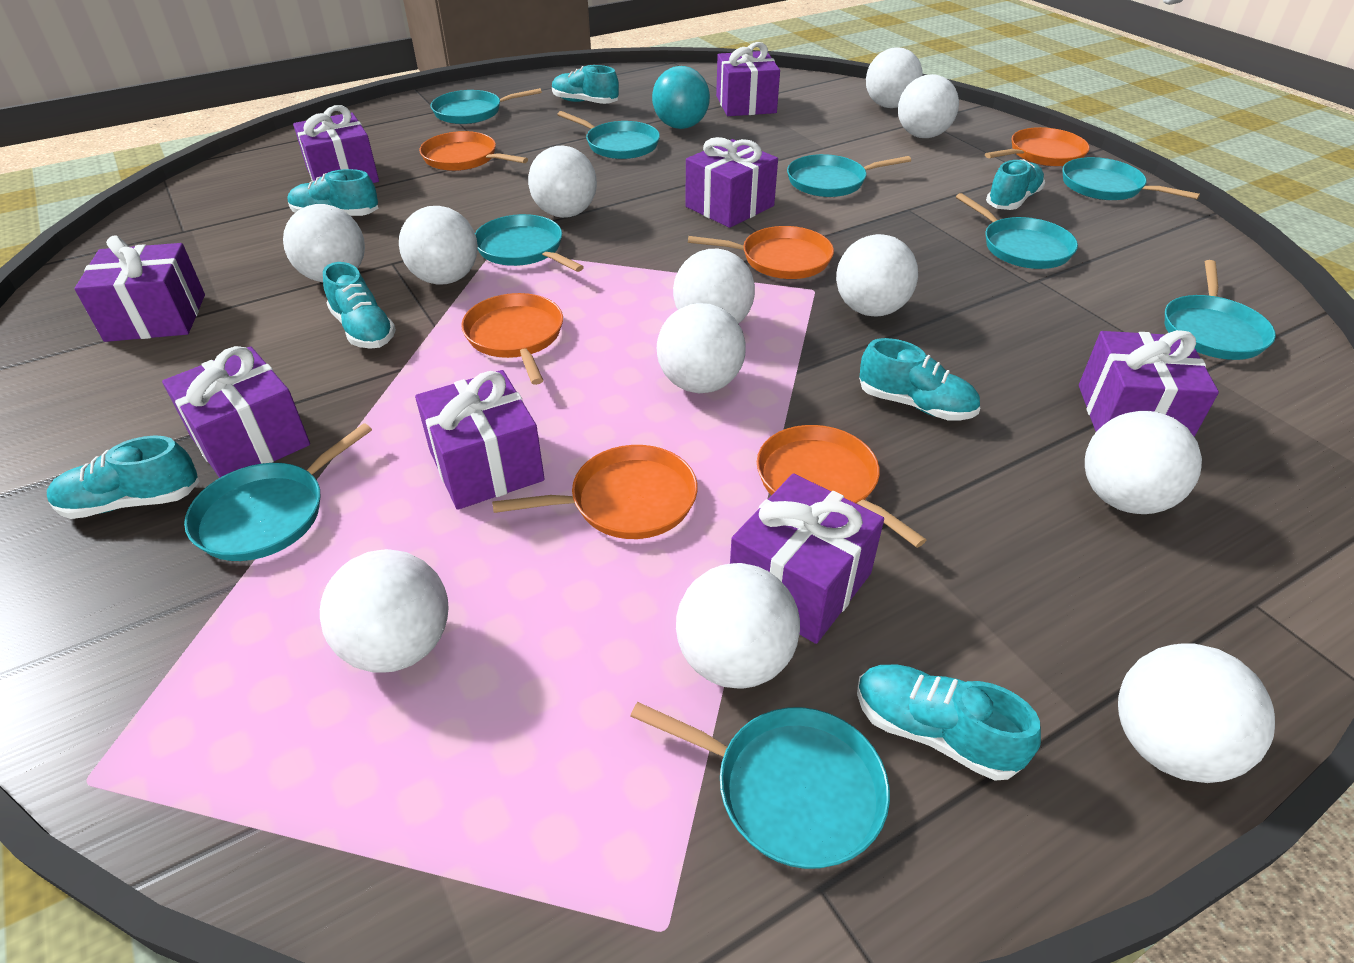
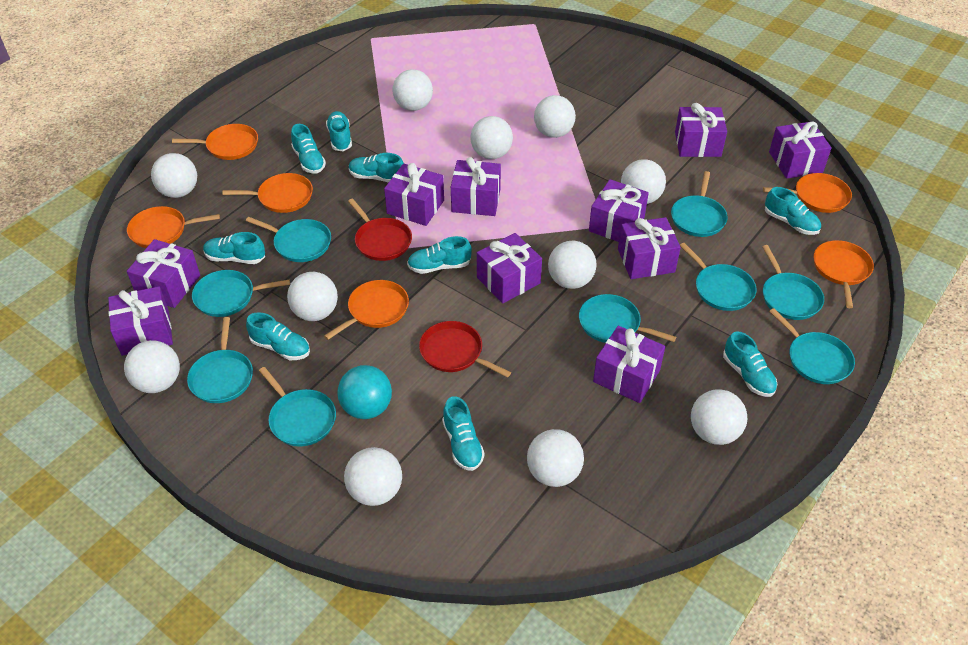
purple gift: [74,235,205,342] [162,346,310,478] [293,105,379,183] [415,370,545,510] [685,137,778,228] [716,42,780,116] [730,473,884,644] [1079,330,1219,437] = 8 -> [108,286,173,356] [127,239,200,308] [384,163,444,226] [451,157,501,216] [477,233,542,303] [589,179,649,242] [593,326,665,403] [618,217,681,279] [675,103,727,157] [769,121,832,179] = 10
red pan: none = 0 -> [348,198,412,261] [419,321,511,377] = 2
turquoise shoe: [47,436,200,519] [288,169,379,216] [323,262,396,349] [552,65,619,104] [857,665,1041,781] [859,338,980,420] [986,159,1045,210] = 7 -> [203,232,265,264] [246,312,310,360] [291,124,326,174] [326,111,352,151] [349,153,404,183] [407,236,472,274] [442,396,485,471] [723,331,777,397] [765,187,821,235] = 9
white ball: [283,204,365,282] [320,549,449,673] [399,206,478,285] [528,145,597,218] [657,303,746,393] [673,249,755,324] [676,563,800,689] [836,234,918,316] [866,47,923,108] [898,74,959,138] [1085,411,1202,514] [1118,644,1275,783] = 12 -> [124,340,180,393] [151,153,197,198] [287,272,338,321] [344,447,402,506] [393,69,433,111] [470,116,513,159] [527,429,584,487] [534,95,576,138] [548,240,597,289] [621,159,666,204] [691,389,748,445] = 11

